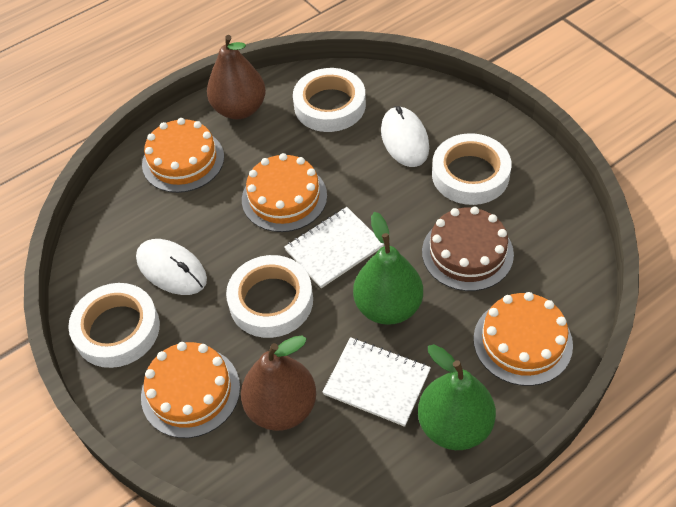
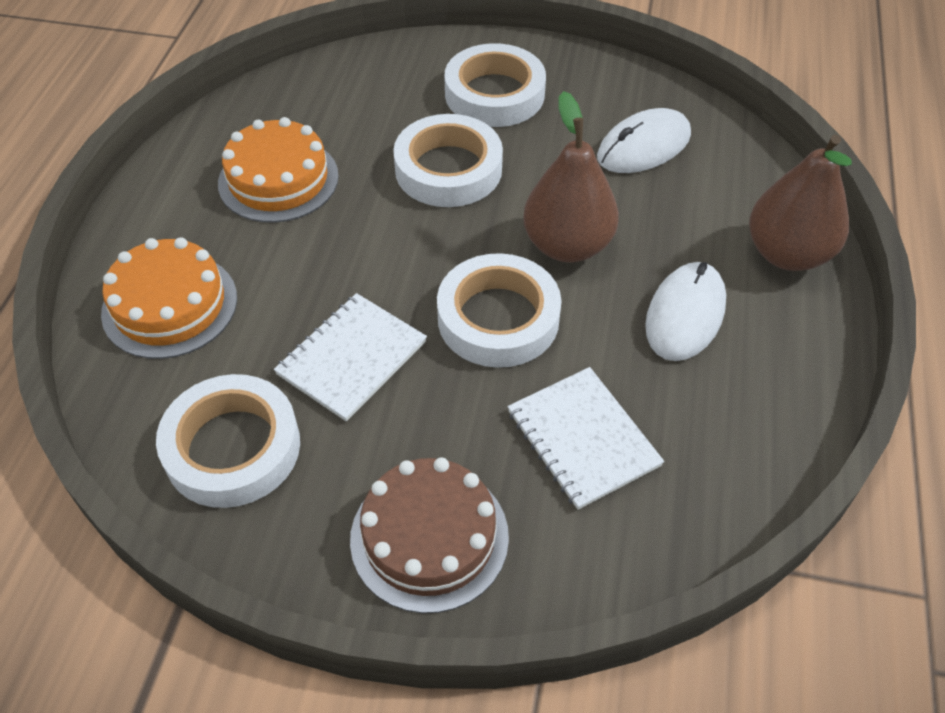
green pear: [353,212,423,325] [418,344,496,450] = 2 -> none = 0
orange cake: [141,342,240,438] [142,118,224,193] [242,153,327,232] [474,292,573,386] = 4 -> [101,237,237,359] [218,117,339,223] = 2

